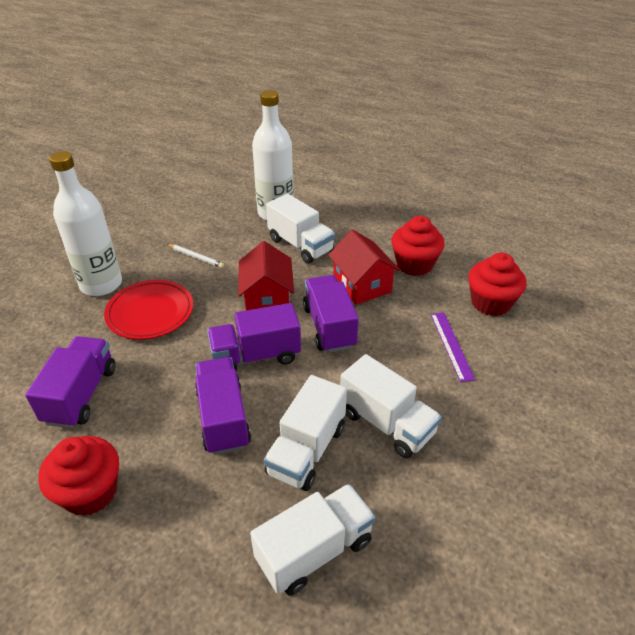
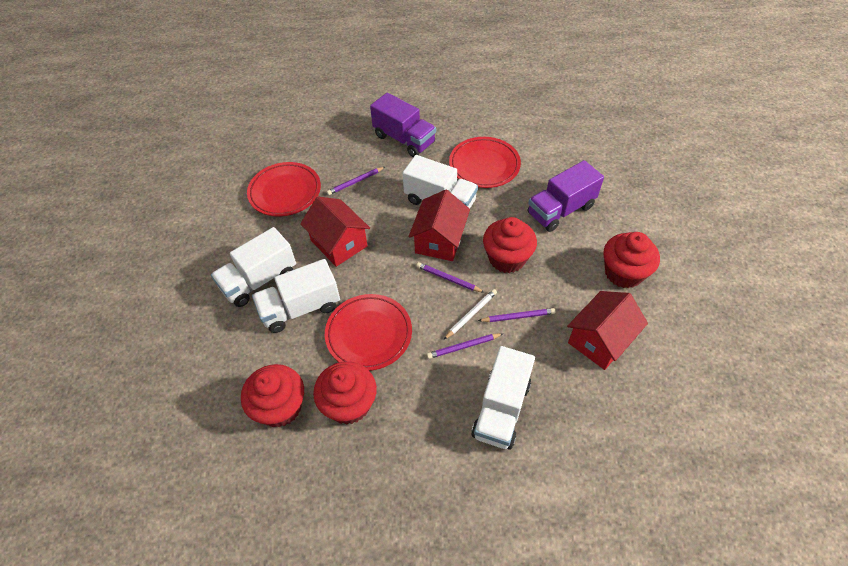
purple pencil: none = 0 -> [327,167,385,195] [417,262,485,293] [427,333,503,359] [478,308,556,322] = 4
purple ruler: [431,312,475,382] = 1 -> none = 0
purple truck: [25,336,115,428] [195,357,251,455] [207,303,301,370] [303,275,359,353] = 4 -> [370,93,436,157] [528,160,604,232] = 2
red cupcake: [38,436,119,516] [392,216,445,276] [468,253,526,316] = 3 -> [241,364,304,427] [313,361,377,425] [483,217,537,273] [604,232,660,288] = 4
red house: [238,241,294,310] [328,230,400,305] = 2 -> [300,196,370,267] [409,190,470,261] [567,291,648,370] = 3
red plate: [104,280,193,340] = 1 -> [247,162,321,217] [325,294,412,371] [449,137,521,188] = 3
white bottle: [49,151,122,296] [252,90,294,220] = 2 -> none = 0

